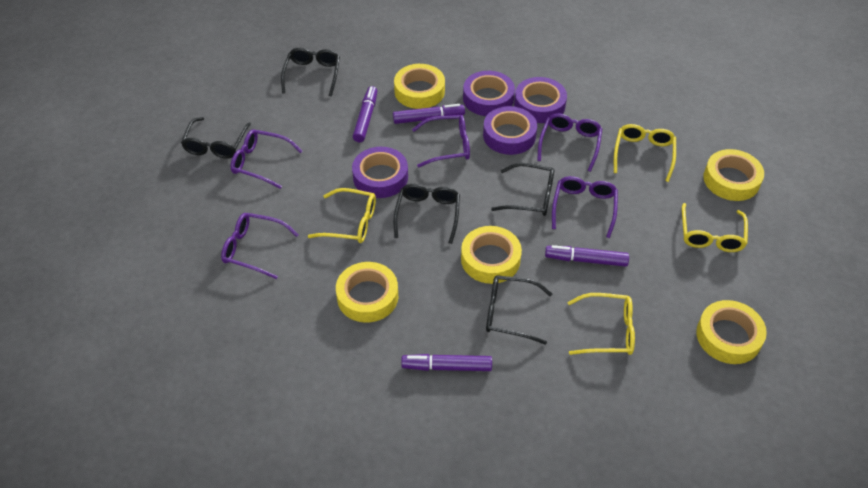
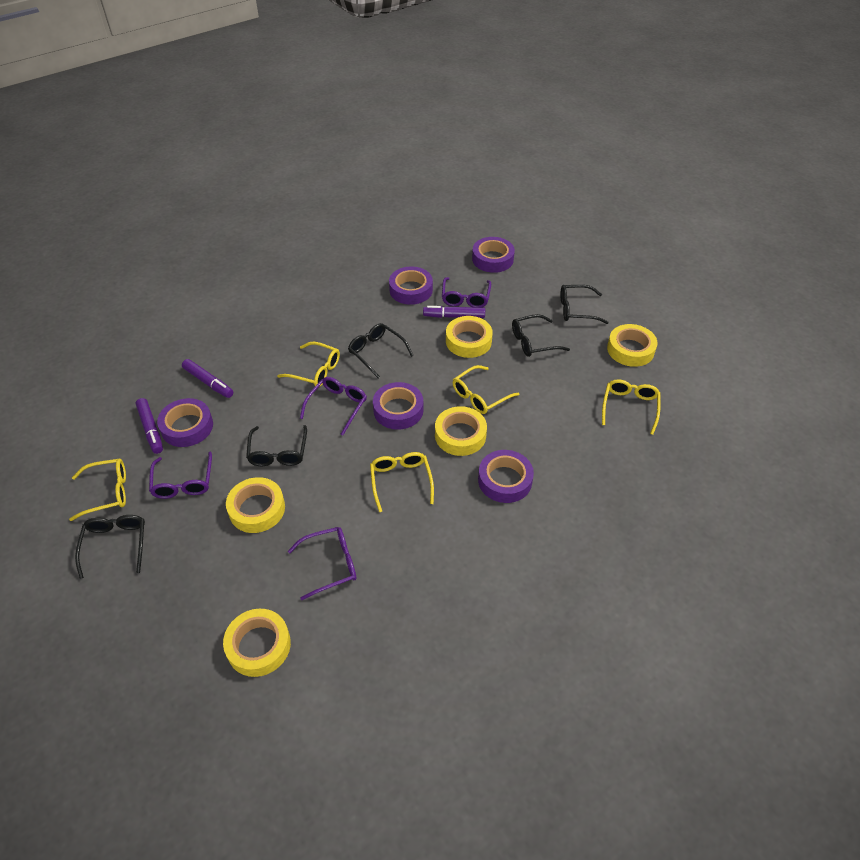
purple glasses: [221,213,299,279] [231,130,302,189] [412,115,470,168] [537,113,602,172] [552,176,618,238] = 5 -> [149,451,212,499] [288,527,357,600] [300,377,367,436] [442,277,491,307] = 4
purple marker: [353,86,377,142] [393,104,465,124] [401,354,492,371] [545,245,629,267] = 4 -> [136,398,163,454] [182,359,233,398] [423,306,485,318] = 3
purple tape: [352,147,408,198] [463,71,515,116] [483,106,537,155] [514,77,567,123] = 4 -> [157,398,213,447] [373,382,424,430] [389,266,433,305] [472,237,515,273] [478,450,534,503] = 5
yellow glasses: [308,188,376,243] [568,293,635,355] [614,124,676,182] [682,203,748,252] = 4 -> [69,459,126,521] [277,342,340,387] [370,452,434,512] [453,365,520,414] [602,379,660,435] = 5

